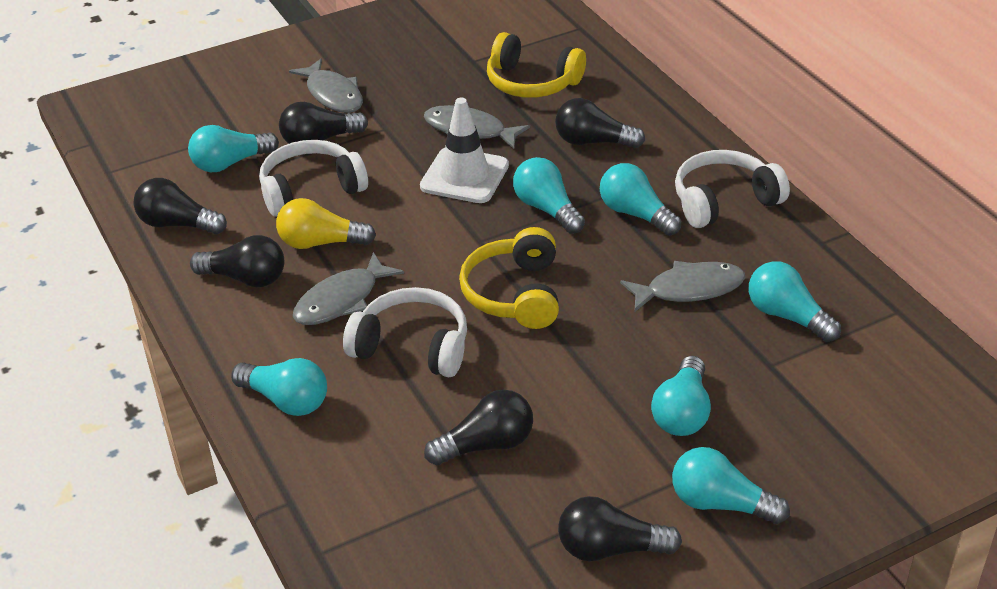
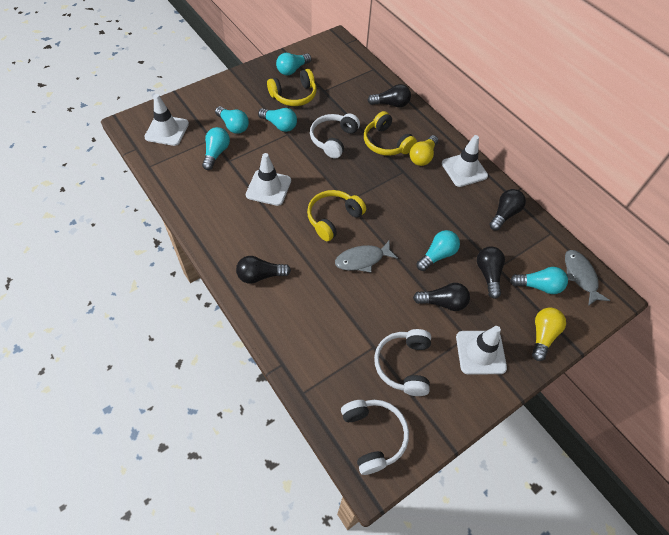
black light bulb: [133,178,227,234] [190,235,284,287] [279,102,368,144] [424,390,533,466] [555,98,645,148] [558,496,682,561] = 6 -> [236,256,291,284] [367,84,411,107] [413,283,470,311] [477,246,505,299] [489,189,526,231] = 5
grey fish: [289,59,363,113] [293,252,404,325] [424,105,530,149] [620,261,745,313] = 4 -> [335,241,398,272] [565,250,610,306] = 2
turquoise light bulb: [188,125,279,172] [231,358,327,416] [513,157,585,234] [600,163,681,236] [651,356,711,436] [672,447,790,524] [749,261,841,342] = 7 -> [202,127,230,170] [215,106,249,134] [258,108,297,132] [276,53,311,75] [416,230,460,271] [510,267,568,294] = 6
white traffic cone: [420,98,509,203] = 1 -> [144,94,189,146] [246,153,291,206] [442,135,488,187] [456,326,507,375] = 4
yellow headphones: [459,227,559,329] [487,32,586,98] = 2 -> [267,69,317,106] [307,190,366,241] [364,111,417,156] = 3
yellow light bulb: [276,198,376,249] = 1 -> [410,135,438,166] [532,307,566,361] = 2

